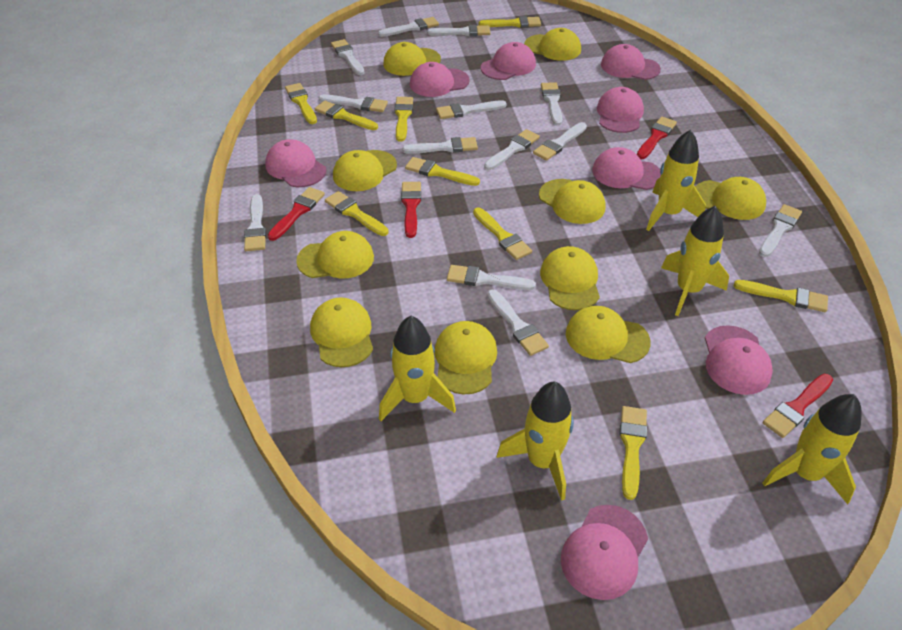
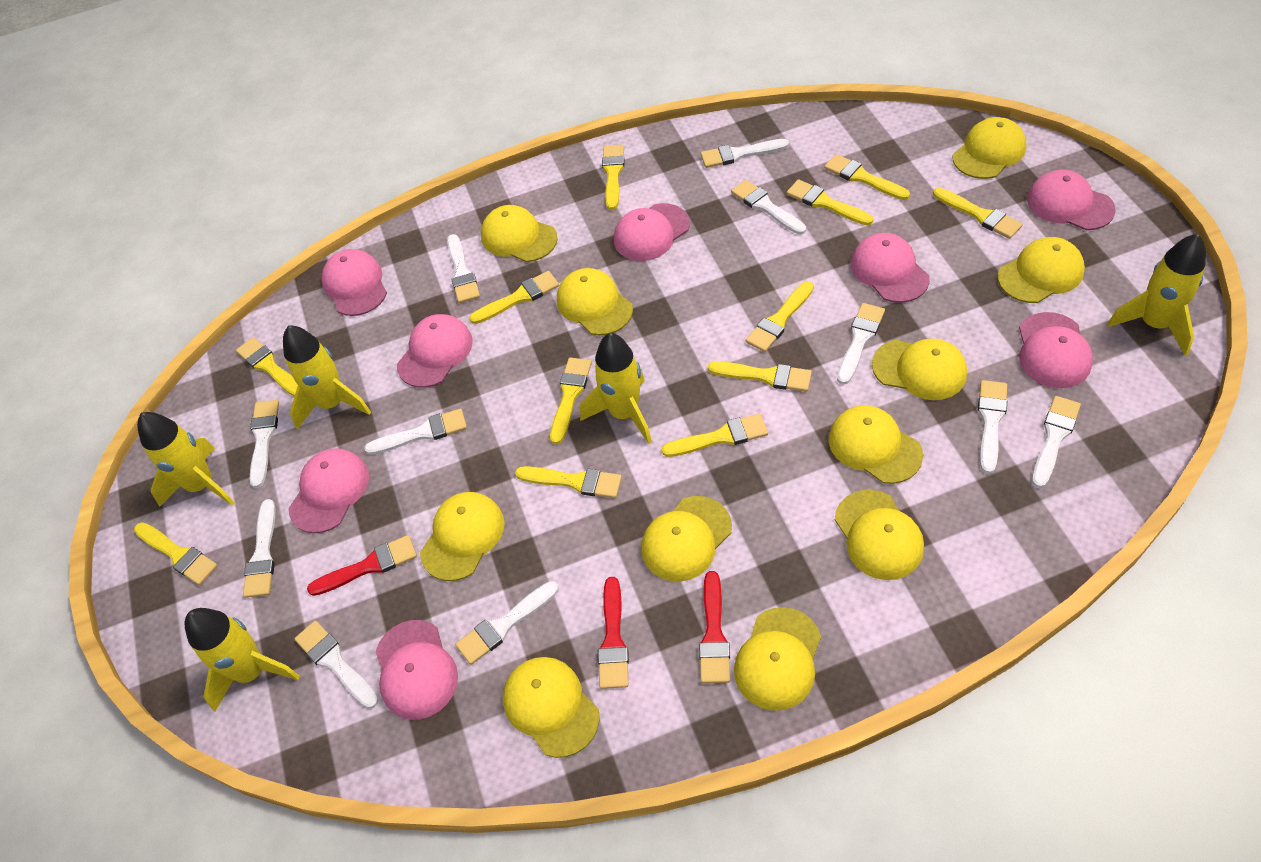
red brush: [268,187,325,241] [401,182,421,238] [637,116,677,159] [763,374,833,438] = 4 -> [307,535,417,596] [598,577,629,689] [699,571,730,683] = 3
white brush: [244,194,266,251] [318,94,388,112] [331,39,364,75] [378,17,439,37] [402,137,478,154] [427,25,490,36] [436,100,507,119] [447,265,536,290] [484,129,540,170] [487,290,549,356] [533,122,587,161] [541,82,562,126] [759,204,802,257] = 13 -> [243,499,276,598] [250,400,279,488] [294,620,379,709] [364,409,467,455] [447,234,480,303] [455,581,559,665] [701,139,789,168] [731,180,806,235] [837,303,885,385] [978,380,1007,474] [1032,396,1081,488] = 11
yellow brush: [285,83,317,124] [315,101,378,130] [325,191,389,236] [395,97,413,142] [405,157,480,186] [473,207,532,260] [479,16,541,28] [619,406,647,500] [734,280,828,312] = 9 -> [134,522,218,585] [236,337,298,397] [470,271,559,324] [515,466,622,498] [550,358,592,444] [602,145,624,210] [662,414,768,457] [708,361,812,392] [746,281,814,352] [787,179,873,225] [824,154,910,200] [933,188,1023,239] = 12
yellow cap: [296,231,374,278] [310,297,373,367] [333,150,397,191] [383,42,441,76] [435,321,497,394] [524,28,581,61] [539,179,606,224] [540,246,600,310] [566,306,651,363] [695,177,766,220] = 10 -> [420,492,505,581] [481,205,558,262] [503,657,600,758] [557,268,633,335] [641,496,732,581] [734,607,821,711] [829,405,923,484] [835,490,924,580] [872,339,967,400] [953,117,1026,179] [998,237,1085,303] = 11

